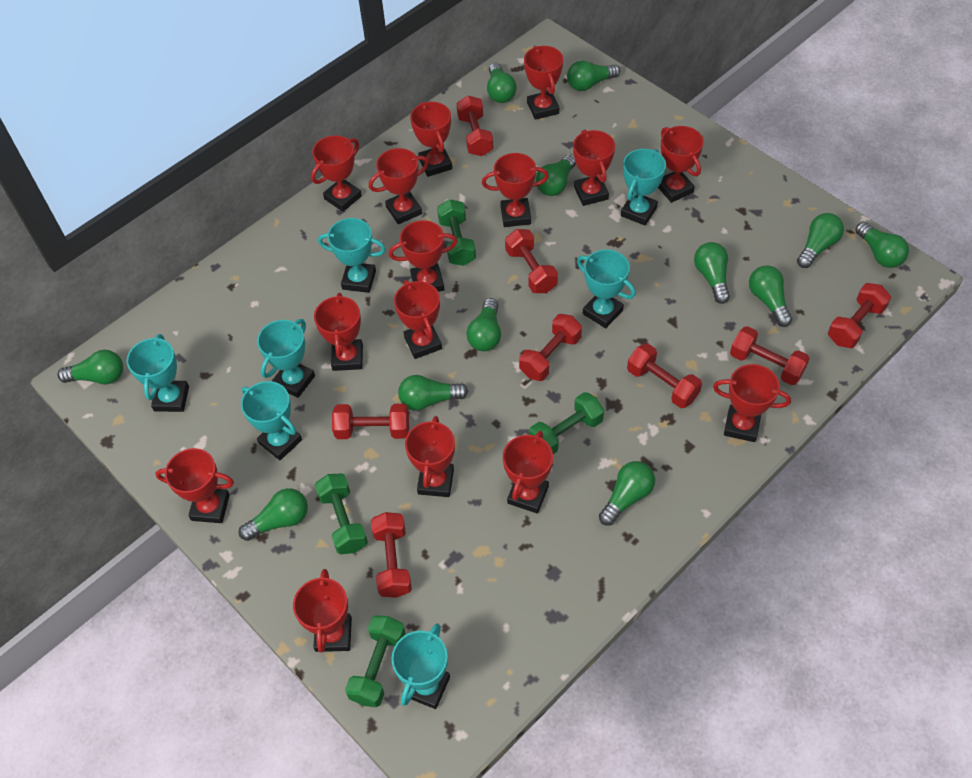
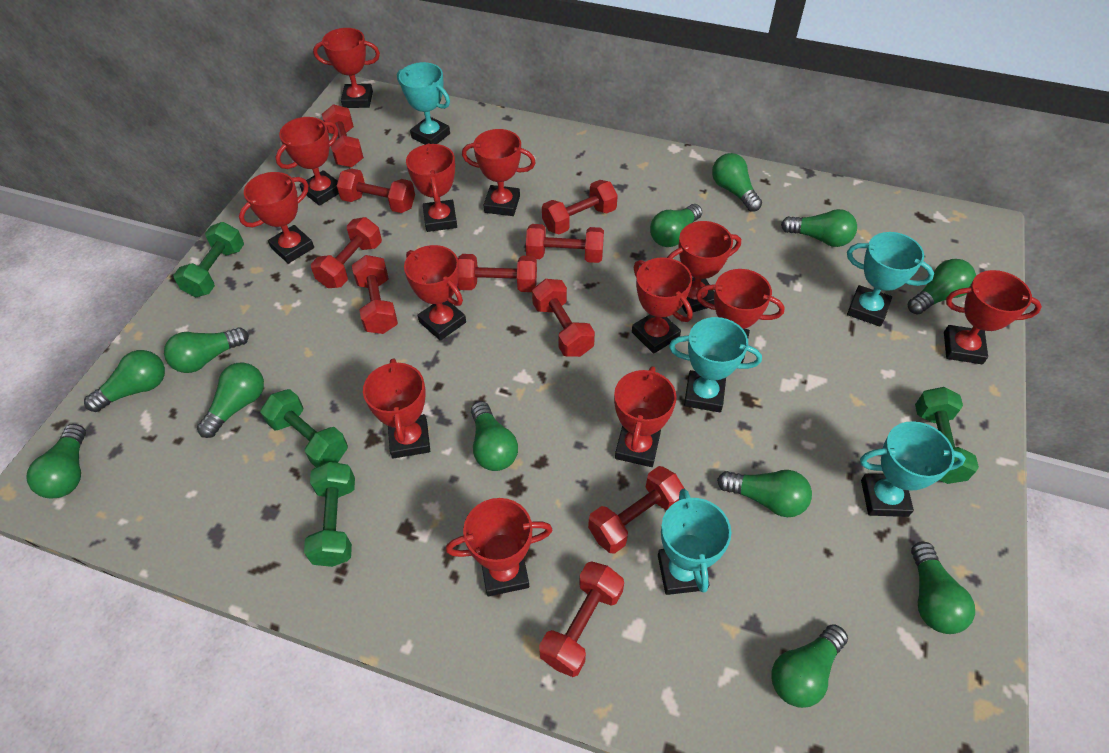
red dumbbell: [332,404,409,439] [371,512,412,598] [456,95,493,156] [505,229,558,293] [519,314,582,381] [627,343,702,408] [730,326,810,385] [828,283,891,348] = 8 -> [311,217,382,288] [322,104,364,167] [337,168,415,213] [352,255,398,334] [457,254,537,292] [526,224,604,263] [532,279,595,357] [539,561,624,677] [542,180,618,234] [588,466,685,554] = 10
red trophy: [155,448,234,523] [293,569,352,652] [311,135,362,212] [314,293,363,371] [369,148,429,224] [389,220,458,292] [394,280,442,359] [405,416,455,497] [410,102,452,177] [482,153,549,227] [503,431,553,513] [524,46,563,120] [573,130,615,206] [658,126,704,203] [713,364,791,442] = 15 -> [239,172,314,264] [275,117,339,206] [313,28,380,108] [363,358,430,459] [404,245,466,341] [406,143,457,232] [446,498,552,596] [462,129,536,216] [614,366,676,467] [632,257,693,354] [667,221,741,314] [696,269,785,363] [944,270,1042,364] = 13
turquoise trophy: [126,334,189,412] [241,381,302,460] [257,319,315,398] [318,218,386,293] [391,623,450,709] [577,249,636,328] [621,149,666,226] = 7 -> [397,62,450,145] [658,489,731,595] [669,317,762,412] [847,232,934,327] [860,421,966,517] = 5

